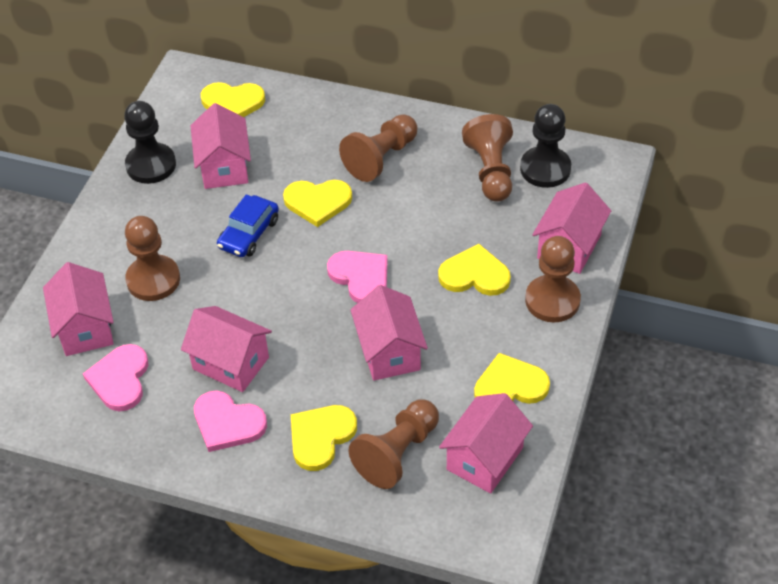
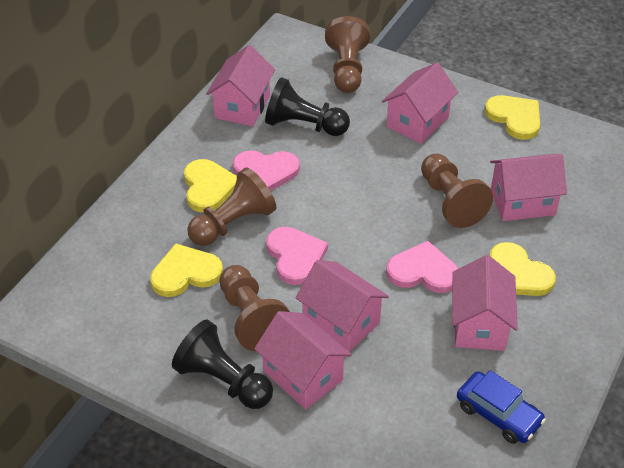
brown pawn: [125,216,180,301] [339,114,418,182] [349,399,439,489] [462,114,513,202] [525,236,581,322] = 5 -> [187,167,276,246] [219,265,290,351] [325,16,370,93] [421,153,493,228] = 4
yellow heart: [201,82,265,117] [283,180,352,227] [291,405,357,471] [438,244,511,296] [474,353,550,404] = 5 -> [150,243,223,297] [184,159,237,212] [485,95,540,140] [490,242,556,296] = 4

